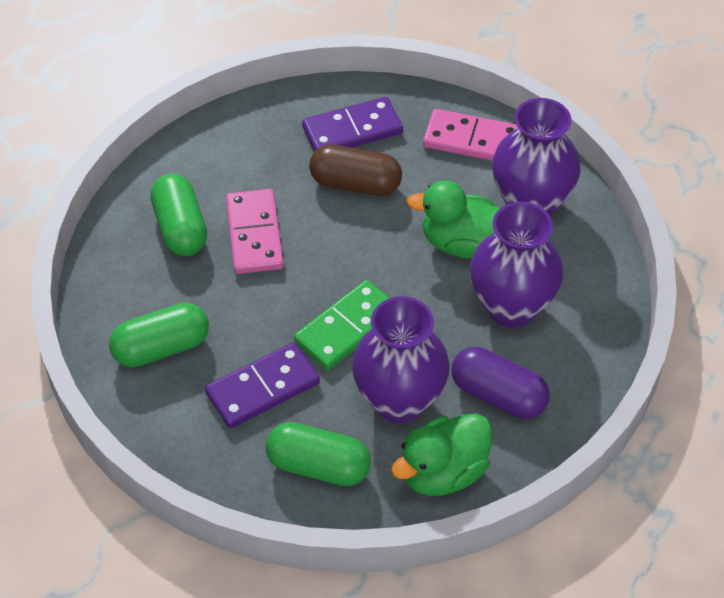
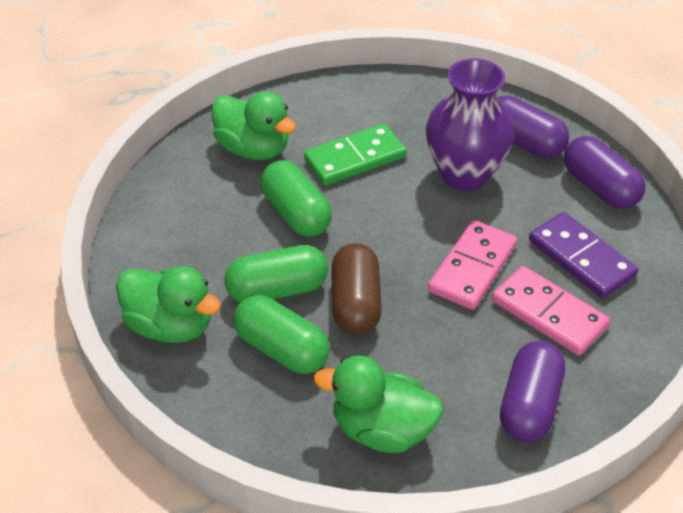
green duck: [391,413,492,496] [407,180,500,259] = 2 -> [116,266,221,343] [212,91,296,160] [313,356,444,453] = 3
purple capsule: [452,347,550,419] = 1 -> [498,95,569,158] [500,341,565,442] [564,136,646,209] = 3
purple domino: [205,342,320,428] [302,97,403,152] = 2 -> [529,212,638,298] = 1
purple vase: [352,296,450,423] [470,202,563,328] [492,98,581,216] = 3 -> [426,58,514,191] = 1

